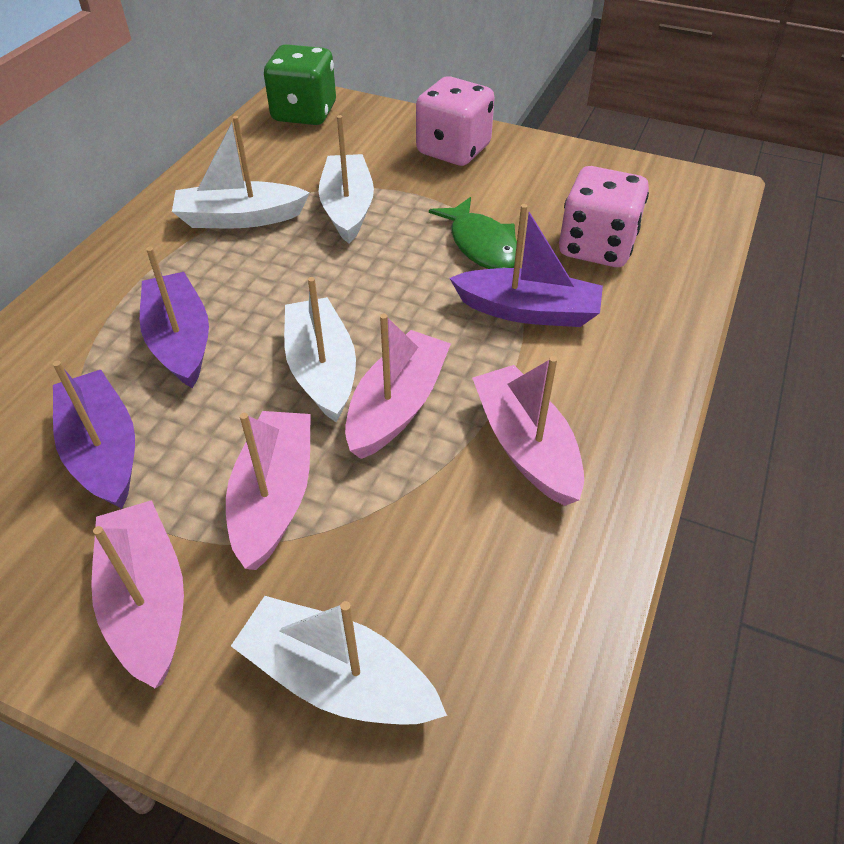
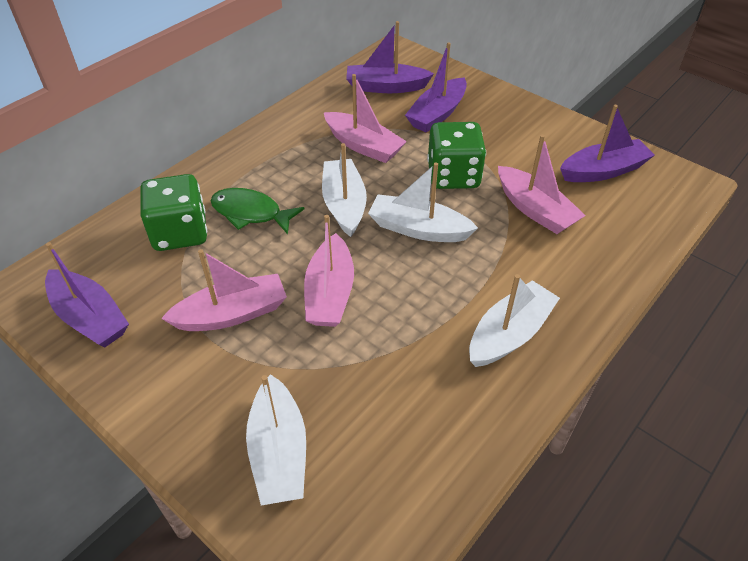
green dice: [264,44,336,125] = 1 -> [140,174,207,251] [427,122,486,189] = 2
pink dice: [416,76,494,166] [559,166,649,267] = 2 -> none = 0
purple boat: [53,361,135,509] [140,247,209,388] [449,204,603,327] = 3 -> [45,242,129,347] [346,21,434,93] [405,43,467,132] [560,105,655,182] = 4

